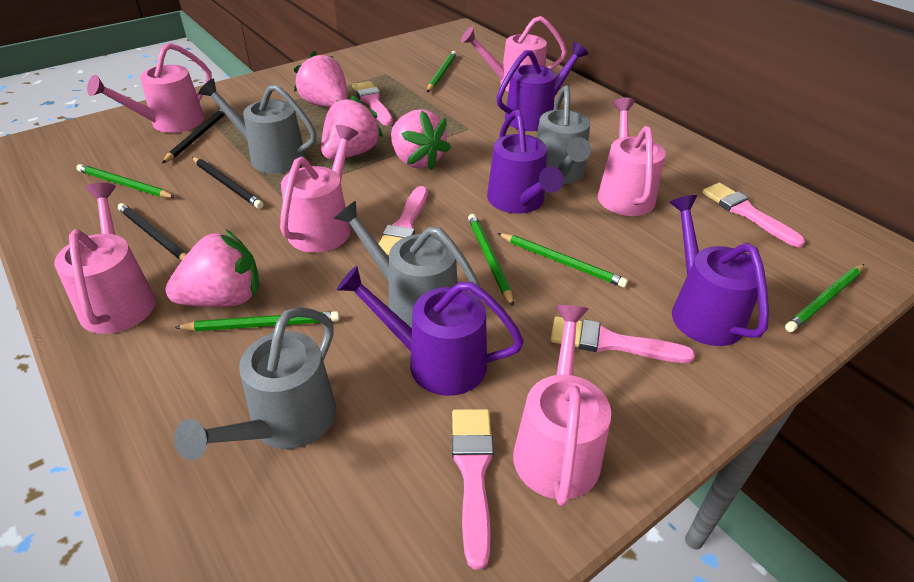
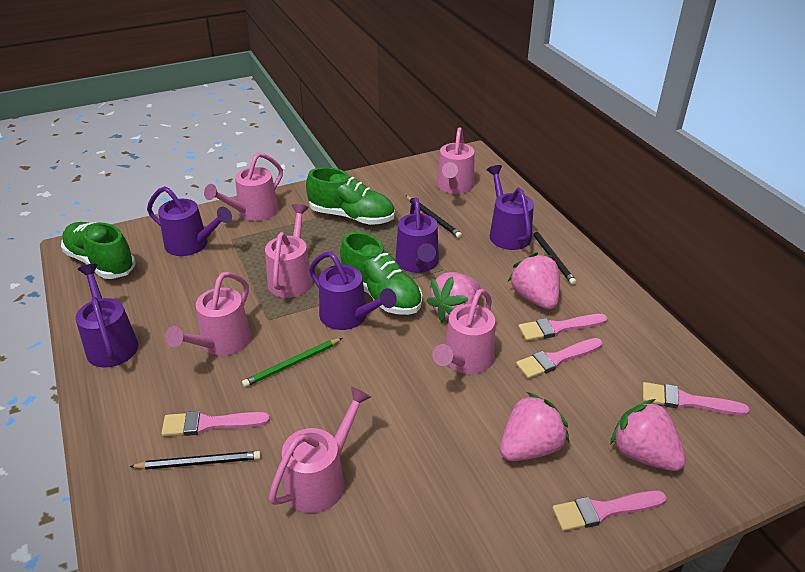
green pencil: [76,164,176,198] [174,311,340,331] [427,51,457,92] [468,214,514,307] [497,233,628,288] [785,264,864,332] = 6 -> [242,338,342,387] = 1
green shoe: none = 0 -> [61,222,135,279] [306,167,395,225] [340,232,422,315] = 3
grey watering can: [174,307,336,460] [198,79,317,174] [334,201,481,328] [536,85,591,184] = 4 -> none = 0
purple watering can: [337,266,524,396] [487,110,563,214] [496,42,588,131] [669,195,769,346] = 4 -> [76,264,139,368] [147,186,232,256] [309,251,397,330] [396,198,439,273] [487,165,534,250] = 5

